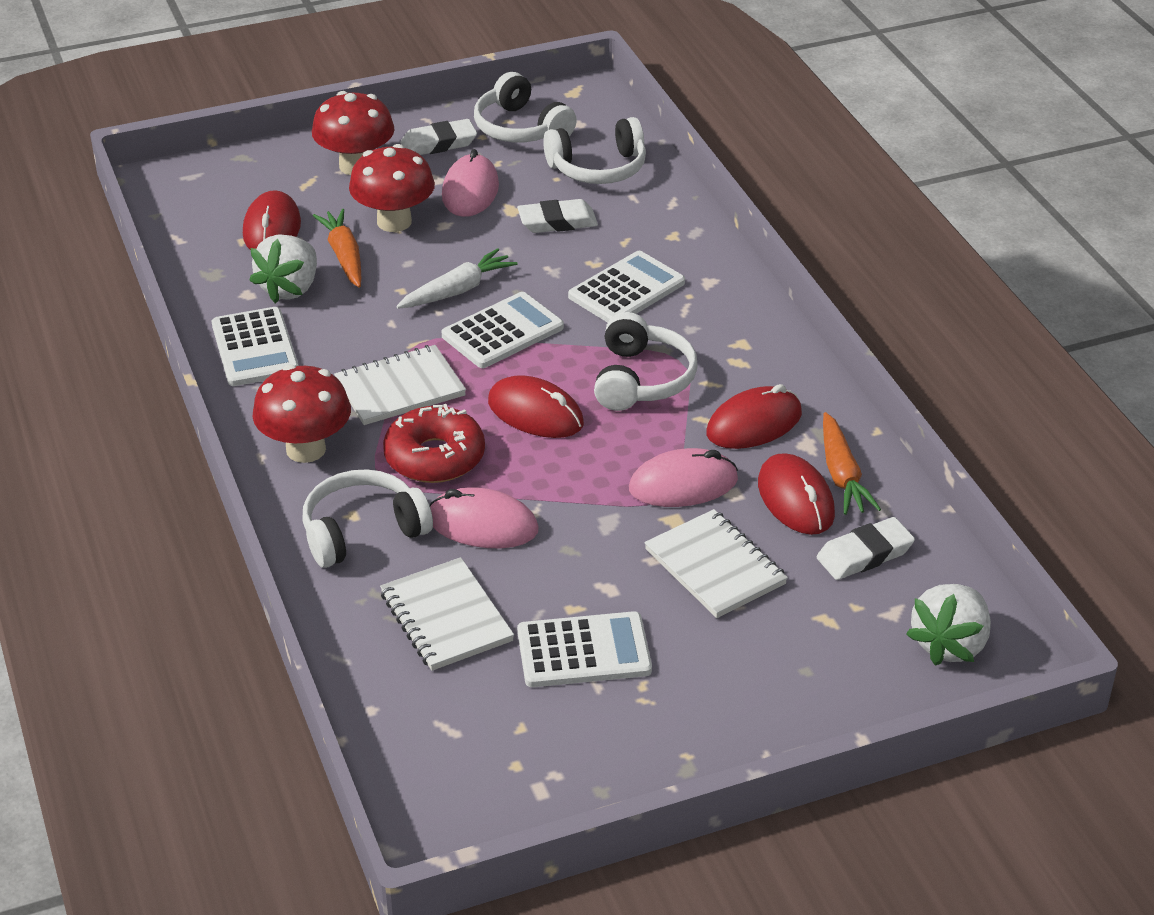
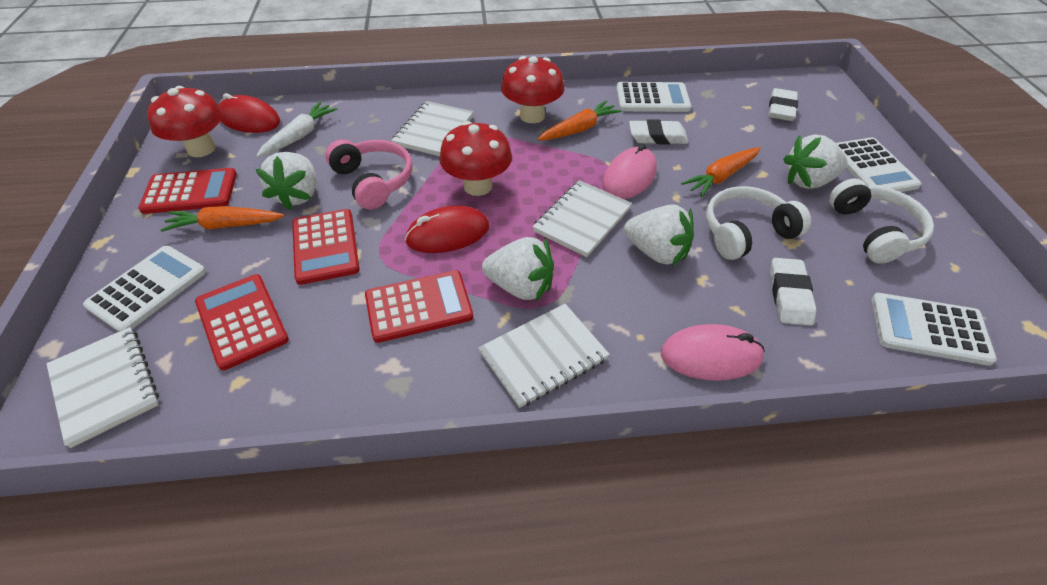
orange carrot: [313,209,361,288] [823,412,881,515] = 2 -> [160,206,284,232] [538,101,622,141] [681,147,760,197] = 3
pink headphones: none = 0 -> [326,139,413,210] = 1
pink mouse: [430,487,539,548] [442,149,499,217] [629,448,738,507] = 3 -> [602,143,657,199] [661,324,765,381] = 2
red calculator: none = 0 -> [138,168,237,214] [195,274,289,370] [292,209,360,285] [365,270,473,343] = 4
red donut: [383,404,485,483] = 1 -> none = 0
red mouse: [243,190,301,250] [488,375,584,438] [706,384,802,449] [758,453,835,535] = 4 -> [218,93,280,133] [405,205,489,253] = 2
white headphones: [302,469,433,568] [474,72,577,142] [543,117,646,184] [594,312,698,411] = 4 -> [706,186,811,260] [830,179,934,263] = 2
white notebook: [334,345,466,425] [380,557,514,671] [644,509,788,618] = 3 -> [47,327,159,448] [391,101,473,156] [478,304,610,408] [533,180,632,257] = 4
white strawberry: [249,234,317,304] [906,584,991,666] = 2 -> [256,152,316,210] [482,237,554,301] [624,204,694,266] [783,134,848,189] = 4

